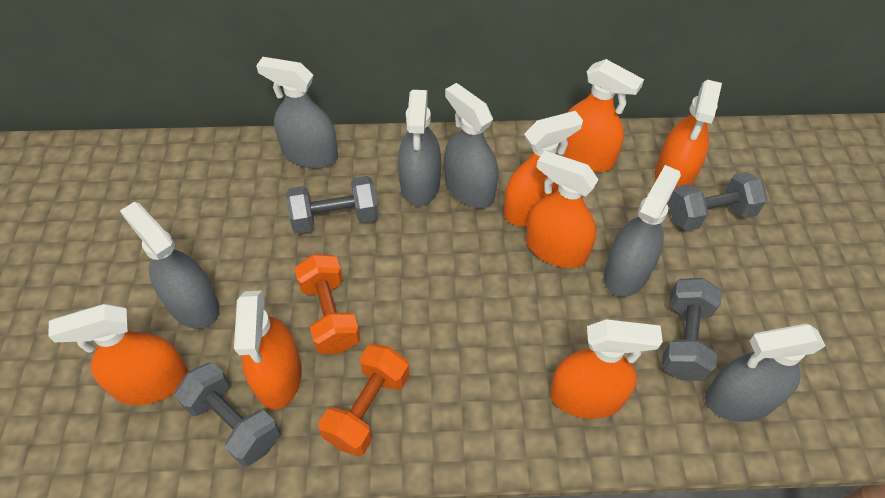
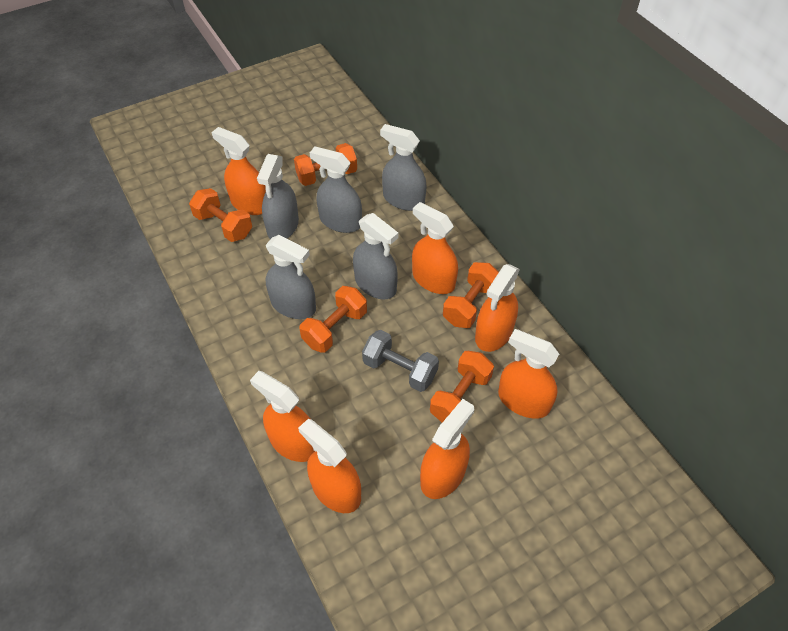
grey dumbbell: [174,362,280,467] [286,176,379,234] [661,278,722,381] [668,172,768,231] = 4 -> [362,330,439,392] = 1
grey spray bottle: [120,202,219,329] [256,57,338,169] [398,90,441,206] [444,83,498,209] [604,165,681,297] [705,324,826,422] = 6 -> [257,154,299,239] [266,235,316,319] [310,146,362,233] [353,213,399,299] [380,124,426,211] = 5
orange dumbbell: [294,254,360,354] [318,344,409,457] = 2 -> [189,188,252,242] [294,143,357,186] [299,286,367,353] [430,351,494,422] [443,262,499,328] = 5

